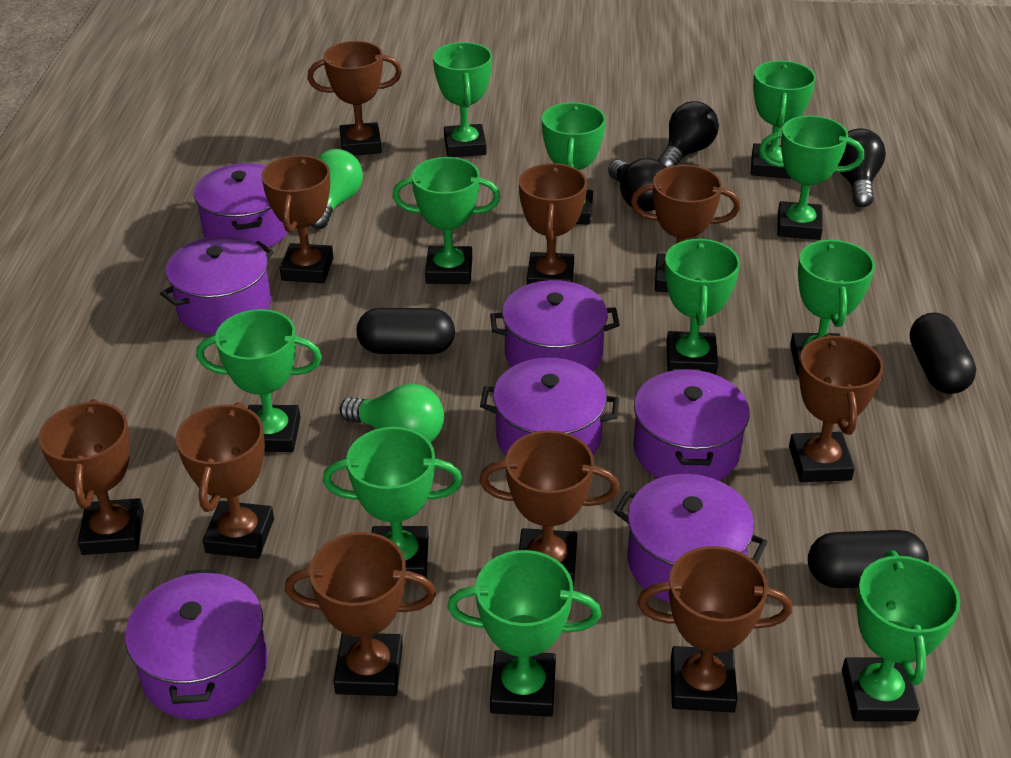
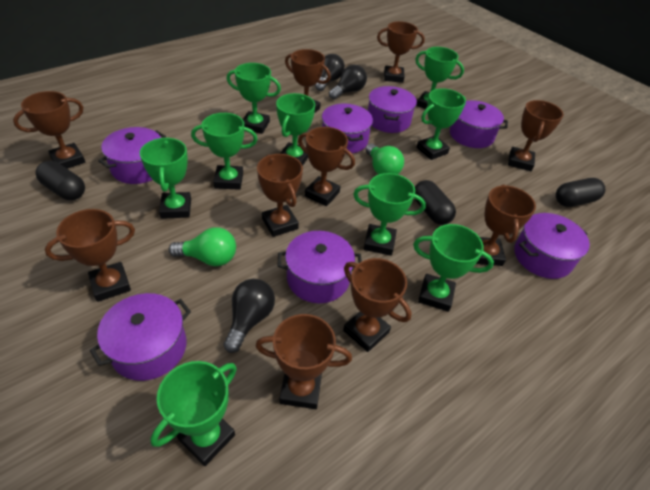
green trophy: [196,309,322,452] [323,427,463,581] [393,157,500,284] [433,42,492,157] [447,550,601,717] [542,102,606,225] [665,239,740,375] [751,61,816,179] [759,115,864,240] [790,239,875,376] [842,550,960,722] = 11 -> [140,137,191,219] [150,361,237,466] [191,113,258,190] [227,63,281,134] [276,93,315,166] [353,173,426,256] [413,224,494,312] [415,47,464,109] [416,88,466,160] = 9

